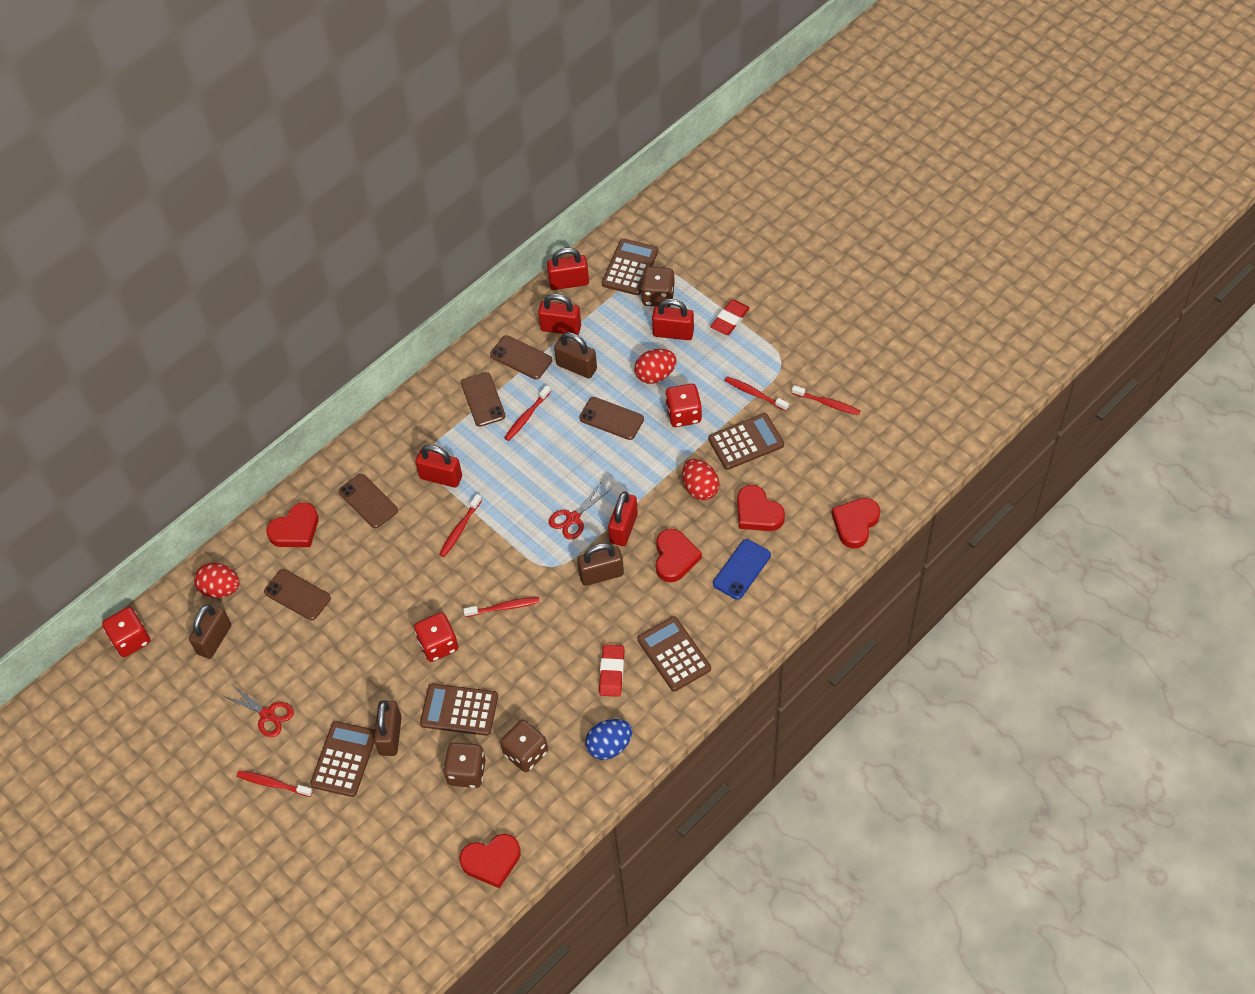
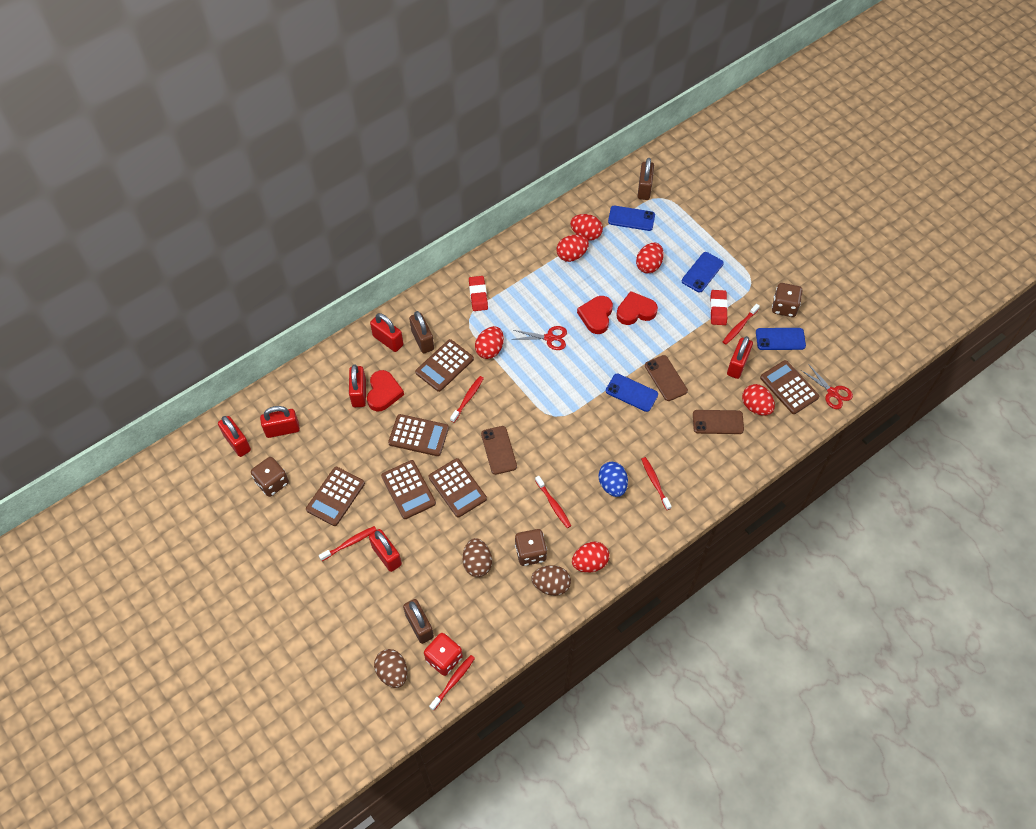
blue phone: [713,539,771,600] = 1 -> [606,374,658,412] [608,206,655,231] [682,252,724,292] [756,328,806,350] = 4
brown calculator: [310,721,375,797] [420,683,498,736] [602,239,658,295] [637,616,711,691] [708,413,784,470] = 5 -> [306,467,365,526] [381,460,436,519] [388,414,449,456] [415,339,474,392] [429,458,487,518] [760,360,819,414] = 6
brown egg: none = 0 -> [374,649,407,688] [463,538,492,577] [531,565,571,596] = 3
brown padlock: [189,604,231,659] [374,700,402,756] [554,332,597,378] [577,543,624,586] = 4 -> [403,599,434,644] [409,311,434,353] [638,158,654,200] = 3
brown phone: [264,569,331,620] [339,474,398,528] [461,372,506,427] [490,335,552,379] [579,397,644,440] = 5 -> [481,426,517,475] [645,355,688,401] [693,410,744,434] = 3
red dice: [102,607,150,657] [414,612,458,662] [665,384,702,427] = 3 -> [424,633,463,676] = 1
red egg: [194,563,240,598] [635,349,677,384] [682,459,720,501] = 3 -> [475,326,504,359] [557,234,589,262] [570,214,603,241] [572,542,609,573] [636,243,664,273] [742,384,775,416] = 6
red heart: [266,502,318,547] [459,834,521,888] [656,529,702,583] [737,485,785,531] [832,498,880,549] = 5 -> [367,370,404,412] [577,296,613,334] [616,291,658,325] = 3
red padlock: [415,445,462,488] [538,294,581,335] [547,248,589,290] [608,491,638,546] [652,299,694,340] = 5 -> [218,416,251,457] [260,406,300,438] [349,365,366,407] [369,529,402,572] [370,313,403,352] [727,336,753,379] = 6

